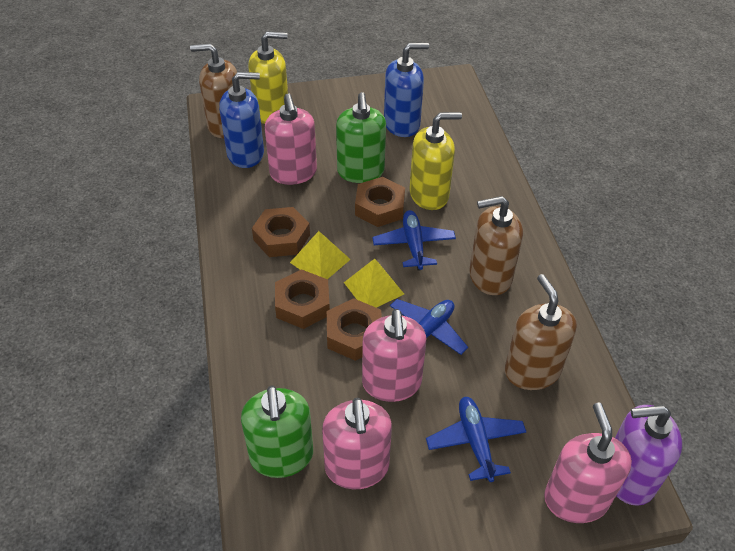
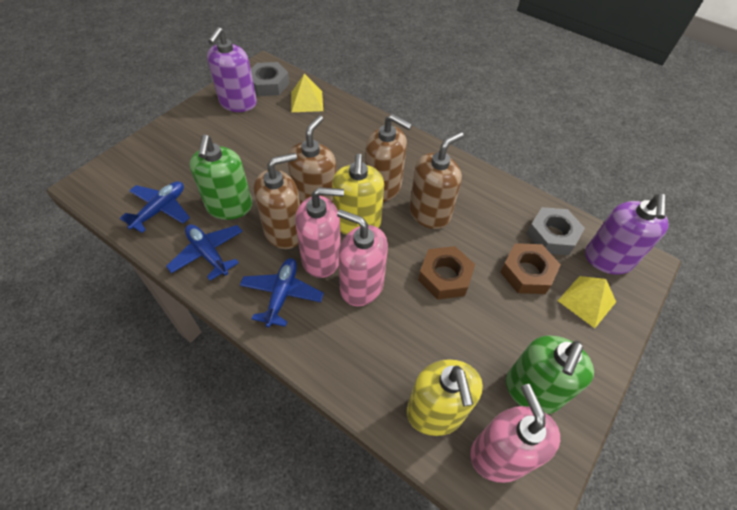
blue soap dispenser: [219,72,264,168] [384,43,429,137] = 2 -> none = 0
brown nut: [252,207,310,257] [275,269,330,329] [327,298,382,361] [355,177,405,227] = 4 -> [418,246,475,300] [500,243,561,294] = 2
brown soap dispenser: [190,43,237,138] [469,196,523,295] [505,274,577,390] = 3 -> [254,153,300,249] [288,115,337,204] [365,114,412,202] [409,132,464,229] = 4
grey nut: none = 0 -> [251,62,290,96] [526,207,585,255] = 2
pink soap dispenser: [265,94,317,185] [322,398,392,489] [362,309,426,402] [544,403,632,523] = 4 -> [295,187,344,278] [337,209,388,306] [470,384,560,483] = 3
purple soap dispenser: [615,405,682,506] = 1 -> [207,27,257,112] [585,194,669,275] = 2

